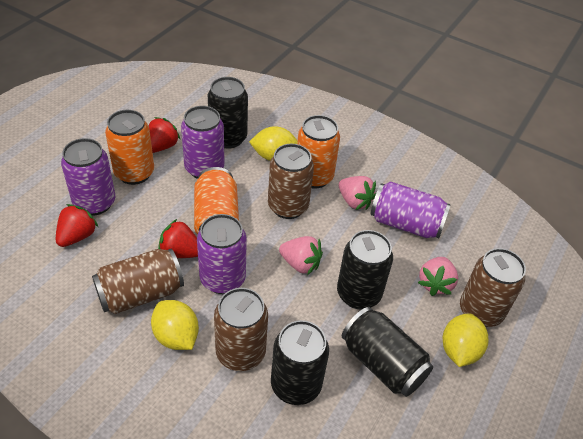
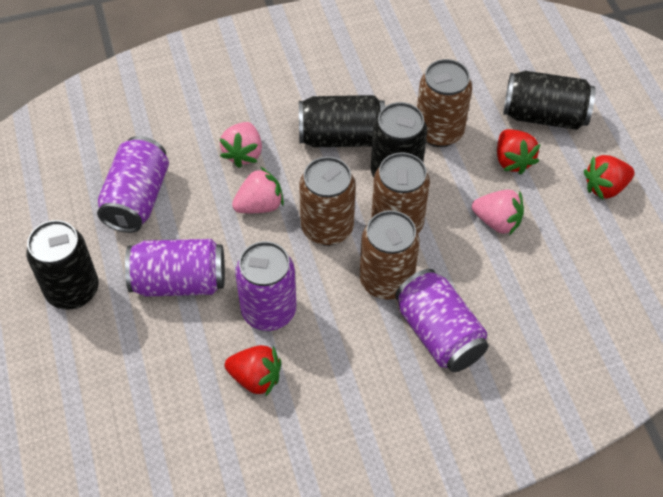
orange can: [105,110,154,185] [194,167,239,234] [297,115,340,189] = 3 -> none = 0
yellow lemon: [151,300,199,350] [249,126,297,161] [443,313,488,367] = 3 -> none = 0

